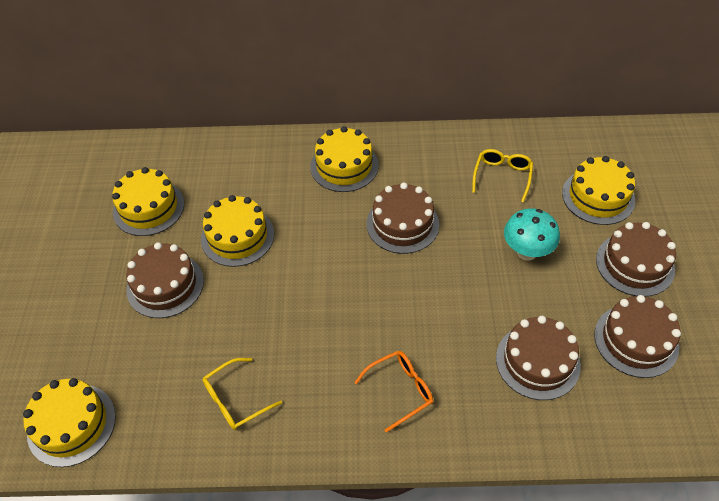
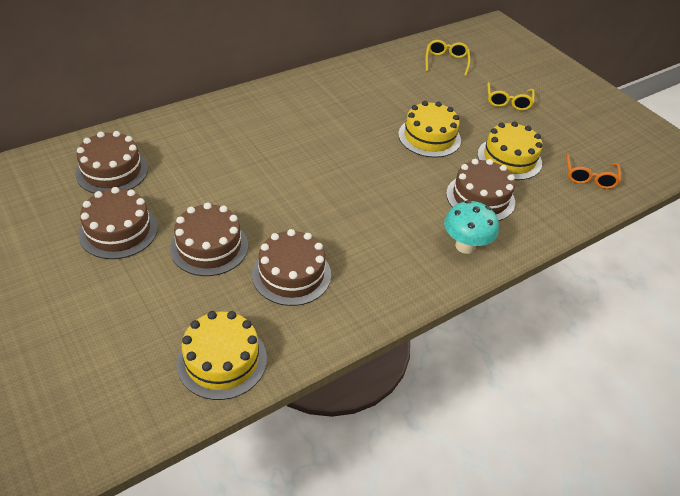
yellow cake: [23,378,116,467] [112,167,184,236] [201,195,274,267] [310,126,379,192] [562,156,635,225] = 5 -> [177,311,267,400] [398,101,461,158] [478,121,543,180] = 3

